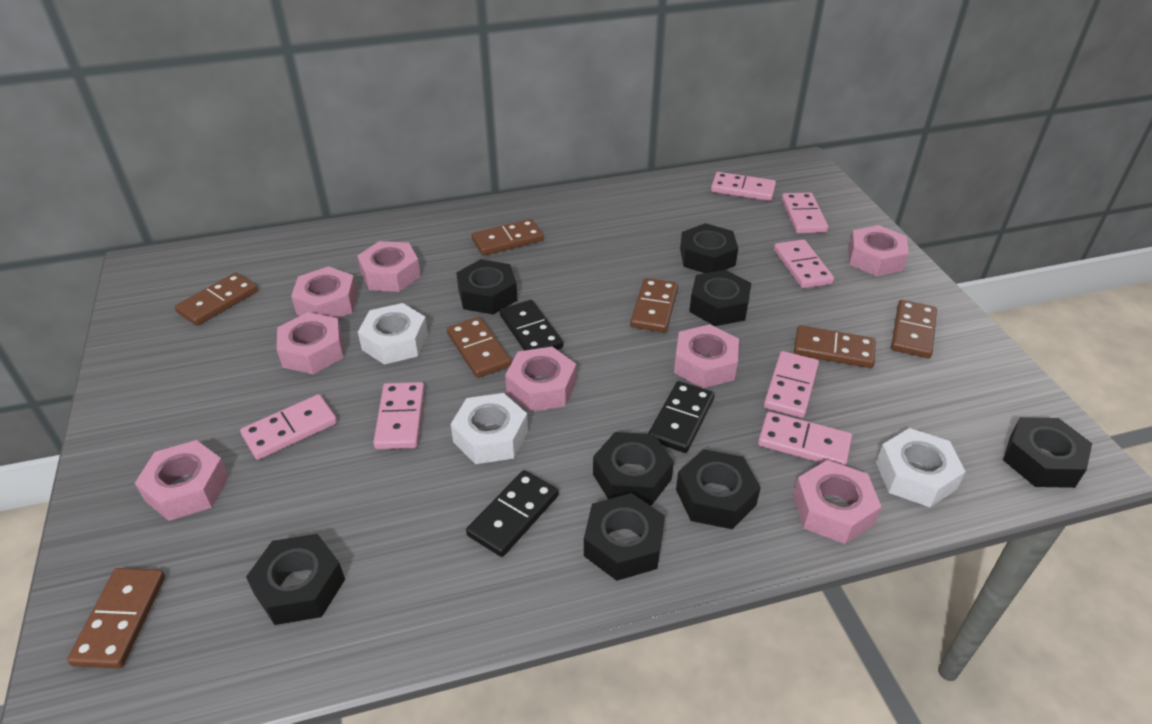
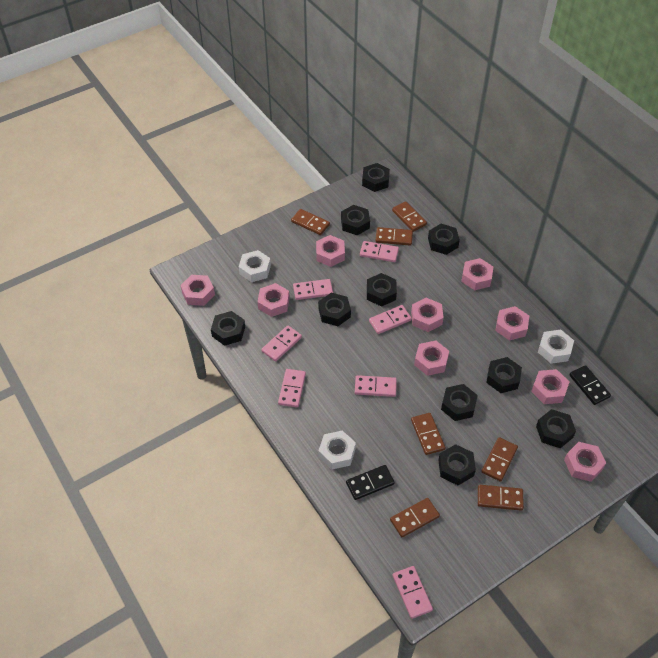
black domino: [466,470,559,557] [500,300,563,351] [648,381,715,453] = 3 -> [346,465,395,500] [569,365,611,405] = 2
black nut: [246,534,345,625] [456,259,518,315] [584,493,665,581] [593,432,674,506] [676,449,761,529] [680,223,738,273] [689,270,751,326] [1003,417,1092,488] = 8 -> [211,311,245,346] [318,293,351,326] [341,205,370,235] [362,163,390,192] [367,273,397,307] [428,224,460,255] [438,444,476,486] [441,384,478,421] [486,357,522,393] [536,409,576,448] = 10
pink nut: [135,440,229,521] [277,312,344,374] [291,266,357,318] [357,241,421,292] [505,347,576,412] [674,324,739,388] [793,460,881,544] [848,225,909,276] = 8 -> [180,275,215,306] [258,283,290,317] [316,235,345,267] [411,298,444,332] [414,340,449,376] [461,258,493,290] [496,306,529,341] [531,369,569,404] [564,442,606,482] = 9

